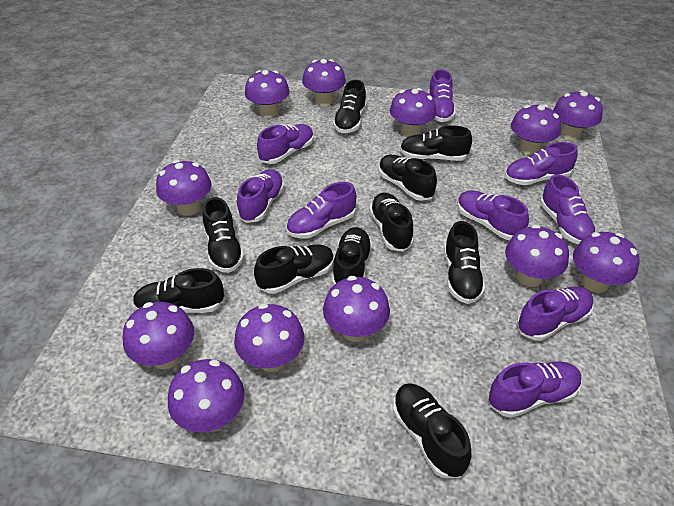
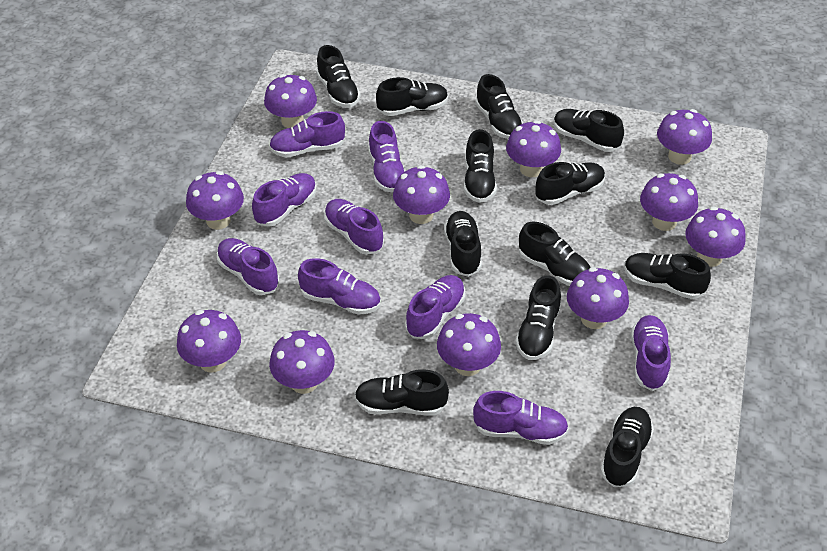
black shoe: [133,268,224,313] [202,197,244,273] [254,244,334,294] [332,227,372,285] [333,80,367,133] [369,193,414,252] [378,155,437,201] [393,383,472,478] [400,125,472,161] [444,221,486,304] = 10 -> [316,45,360,108] [355,369,449,415] [376,77,448,116] [444,211,482,277] [464,129,497,203] [475,74,523,139] [515,275,561,360] [519,222,591,286] [535,162,605,205] [553,109,624,152] [600,407,654,487] [624,253,711,299] = 12
purple mushroom: [123,302,194,369] [156,160,212,216] [168,359,244,432] [234,303,304,372] [245,70,290,117] [302,59,346,106] [323,276,390,342] [390,88,437,137] [505,225,569,287] [511,105,561,155] [553,90,603,140] [573,232,640,293] = 12 -> [177,310,241,373] [186,171,244,230] [264,74,317,128] [269,330,335,394] [393,165,450,224] [437,313,501,376] [506,120,561,177] [567,267,629,329] [640,173,698,231] [657,109,712,165] [685,206,746,267] = 11

